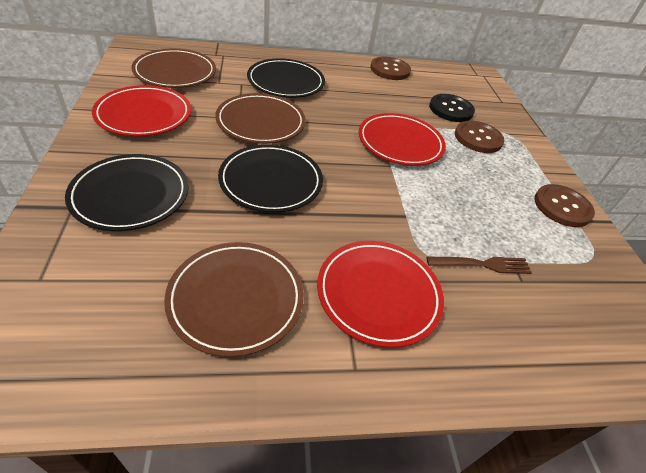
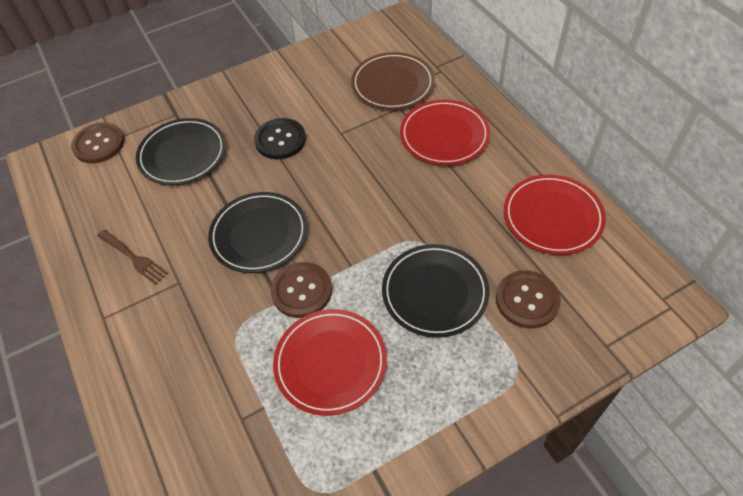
brown plate: [132,49,216,88] [164,242,304,357] [215,93,306,144] = 3 -> [351,52,435,110] = 1

